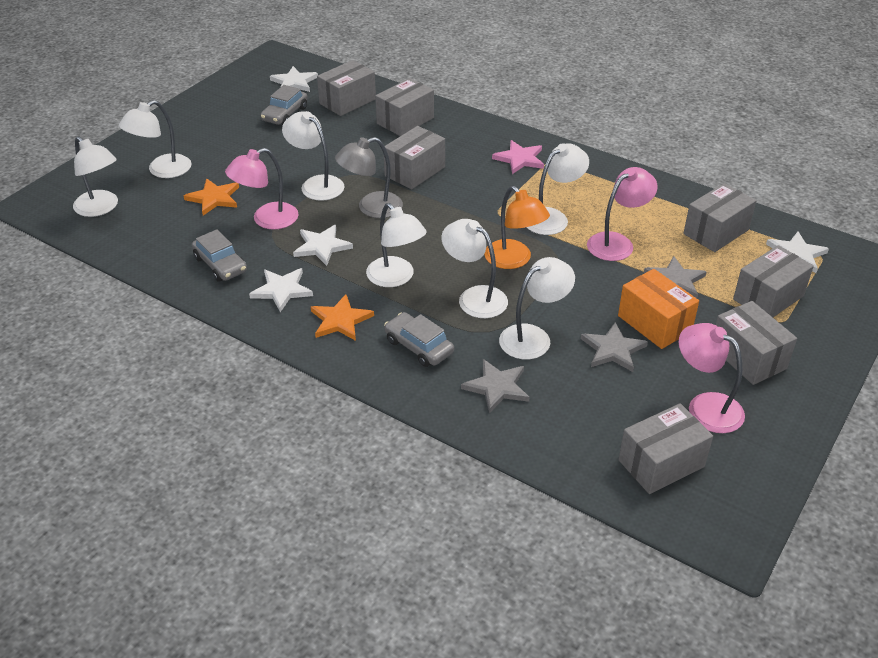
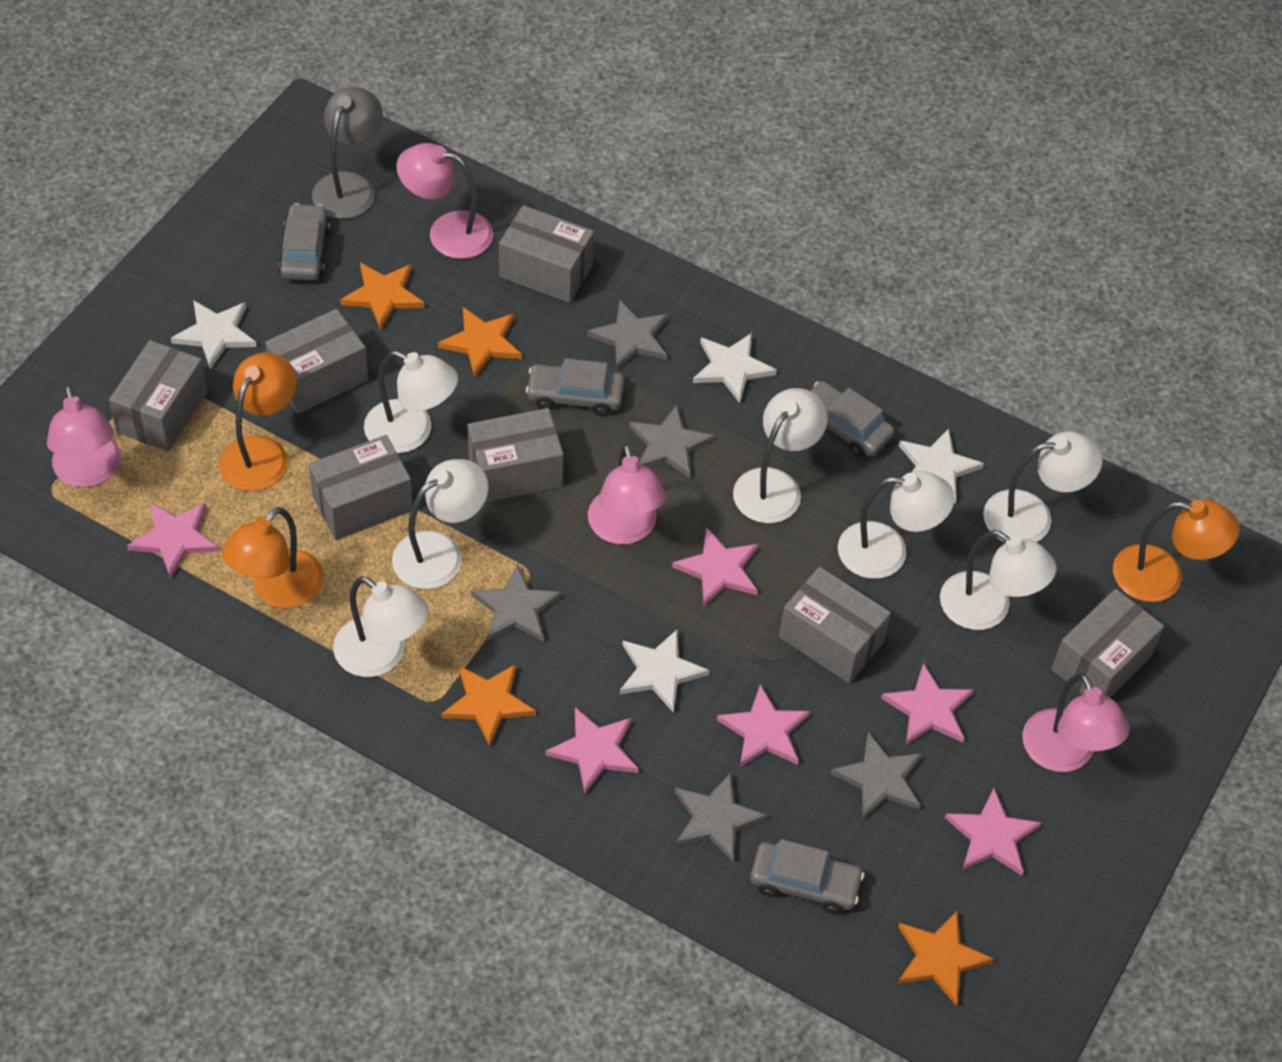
grey car: [192,229,247,282] [261,85,308,125] [384,312,454,367] = 3 -> [278,203,330,281] [526,358,624,416] [750,839,865,914] [811,381,894,457] = 4
grey star: [461,359,530,413] [581,322,648,372] [644,256,706,298] = 3 -> [471,564,562,642] [587,300,668,370] [629,405,715,478] [675,773,767,862] [831,732,923,819] = 5
orange box: [618,269,699,349] = 1 -> none = 0
orange lamp: [484,186,550,269] = 1 -> [219,352,296,491] [222,507,324,608] [1113,500,1240,602] = 3
orange star: [184,179,239,215] [311,294,374,341] = 2 -> [340,263,425,330] [438,307,522,377] [442,664,536,746] [898,911,994,1006] = 4
pink lamp: [225,148,299,229] [587,167,658,261] [679,323,745,433] = 3 -> [47,385,121,487] [396,143,494,259] [588,443,666,544] [1023,674,1129,772] = 4
pink star: [492,140,544,174] = 1 -> [127,502,219,578] [545,707,639,793] [672,527,758,606] [717,684,810,767] [881,663,974,745] [945,788,1041,876] = 6

